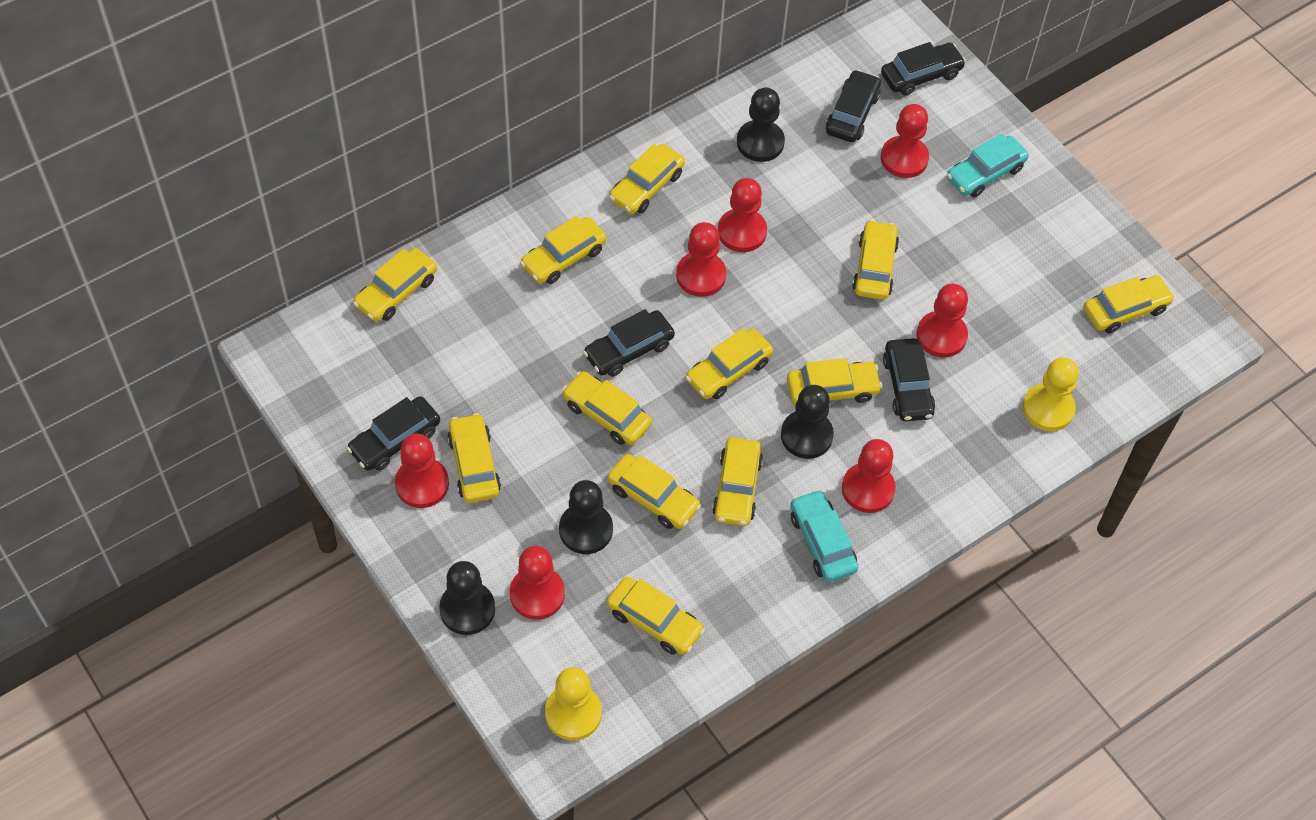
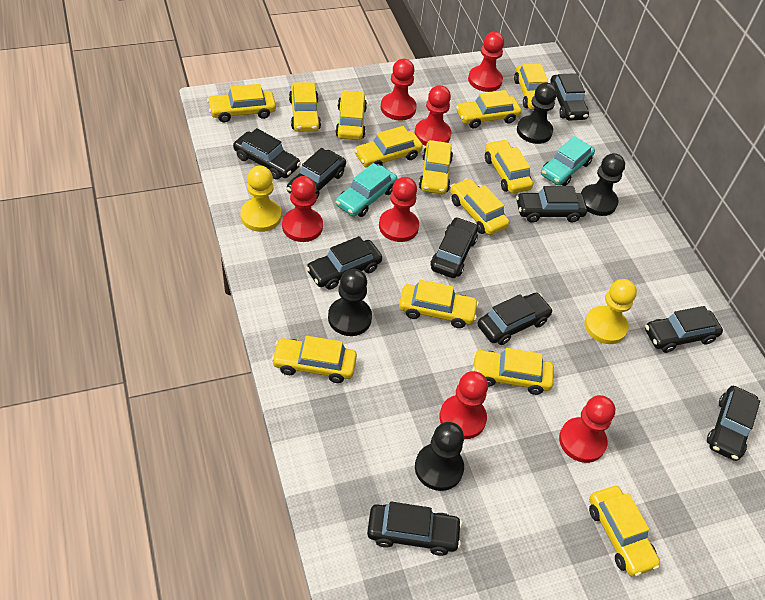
black car: [347,396,440,471] [583,309,675,377] [826,70,881,142] [881,42,966,96] [883,338,935,421] = 5 -> [233,128,301,180] [287,148,346,200] [306,236,382,290] [367,502,462,556] [431,217,478,278] [478,293,553,345] [516,186,587,223] [550,73,589,120] [645,306,723,353] [707,386,760,461] = 10
yellow car: [353,248,437,322] [447,413,501,503] [520,216,607,284] [562,371,652,445] [607,454,701,529] [607,577,705,655] [609,144,685,214] [686,328,773,399] [712,437,763,526] [787,358,883,404] [852,220,899,300] [1084,275,1175,333] = 12 -> [207,84,276,122] [271,336,357,383] [289,83,321,132] [335,90,367,140] [354,126,423,168] [399,280,479,328] [419,140,453,194] [450,178,510,235] [456,90,521,128] [472,348,554,395] [485,140,533,194] [514,64,548,110] [589,486,660,576] = 13

